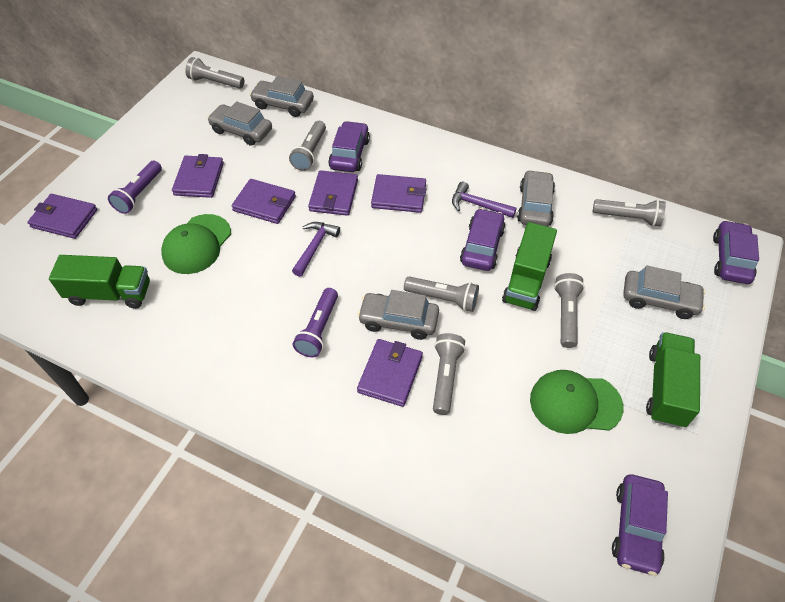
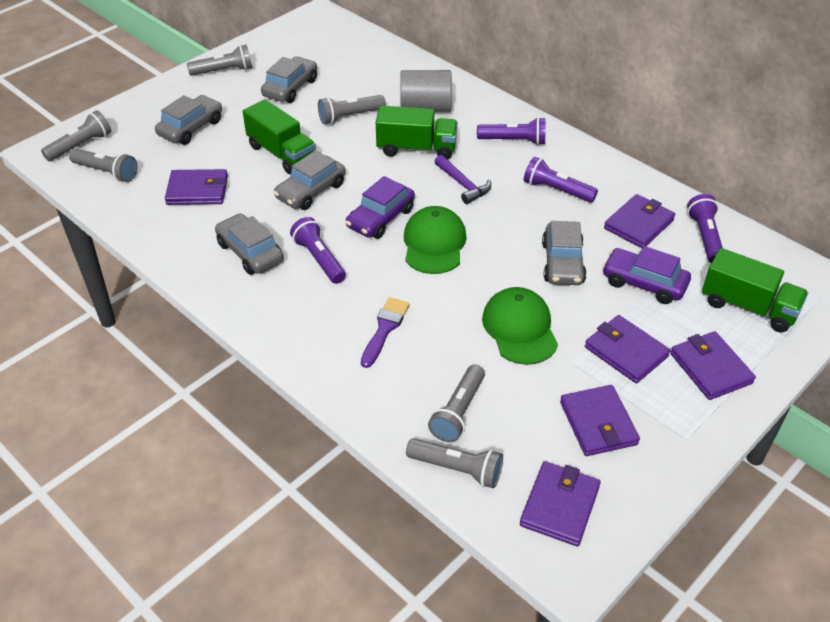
grey cylinder: none = 0 -> [400,70,452,112] = 1
purple brush: none = 0 -> [361,297,409,368] = 1
purple car: [328,121,370,172] [460,208,505,271] [612,474,668,576] [713,220,759,284] = 4 -> [346,176,415,239] [602,246,691,304] = 2
purple flashlight: [108,161,162,214] [293,288,338,357] = 2 -> [290,217,346,284] [477,117,546,145] [524,157,598,203] [687,194,723,263] = 4
purple hammer: [292,222,340,277] [452,181,517,218] = 2 -> [435,155,491,204] = 1

